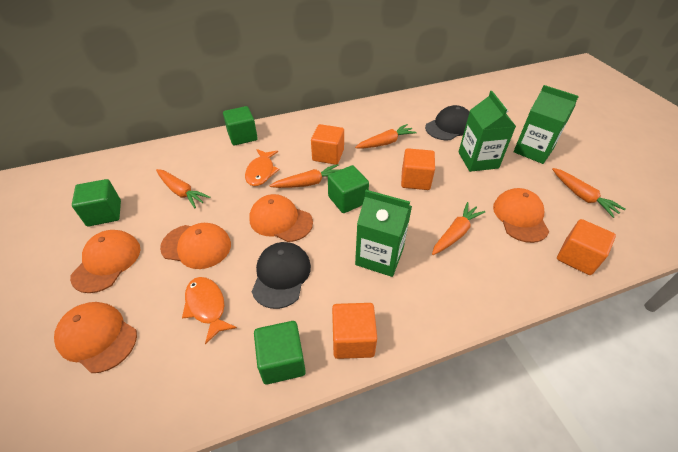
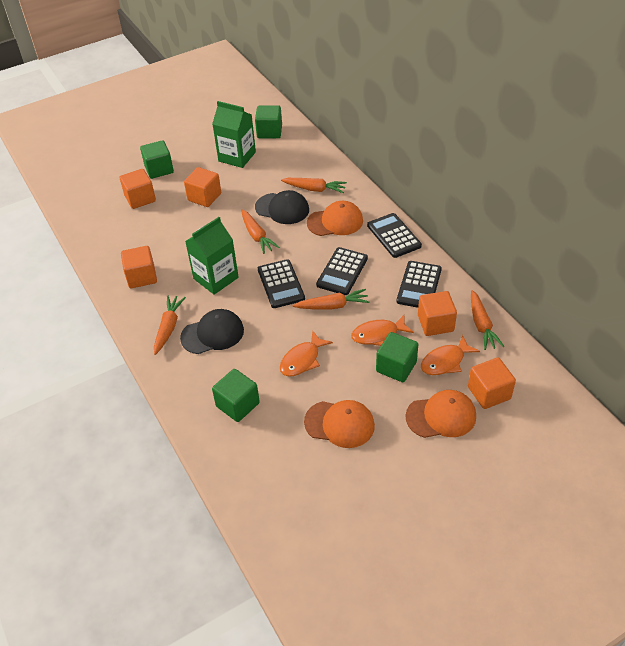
black calculator: none = 0 -> [258,259,305,308] [316,247,368,295] [367,213,422,258] [397,261,442,308] = 4
green carton: [355,190,412,277] [458,91,516,172] [513,85,579,164] = 3 -> [185,217,239,295] [212,101,256,168] = 2
orange cap: [54,302,137,373] [70,230,140,293] [160,223,231,269] [249,194,313,242] [493,188,549,243] = 5 -> [304,400,375,448] [307,201,363,236] [406,390,476,438] = 3
orange cube: [311,124,344,165] [332,303,377,359] [401,148,435,190] [557,219,616,275] = 4 -> [120,169,156,209] [121,246,157,288] [184,167,221,207] [418,291,457,336] [468,357,516,409] = 5
orange fish: [182,277,237,345] [245,149,280,186] = 2 -> [280,330,333,377] [351,315,414,346] [421,335,480,375] = 3

